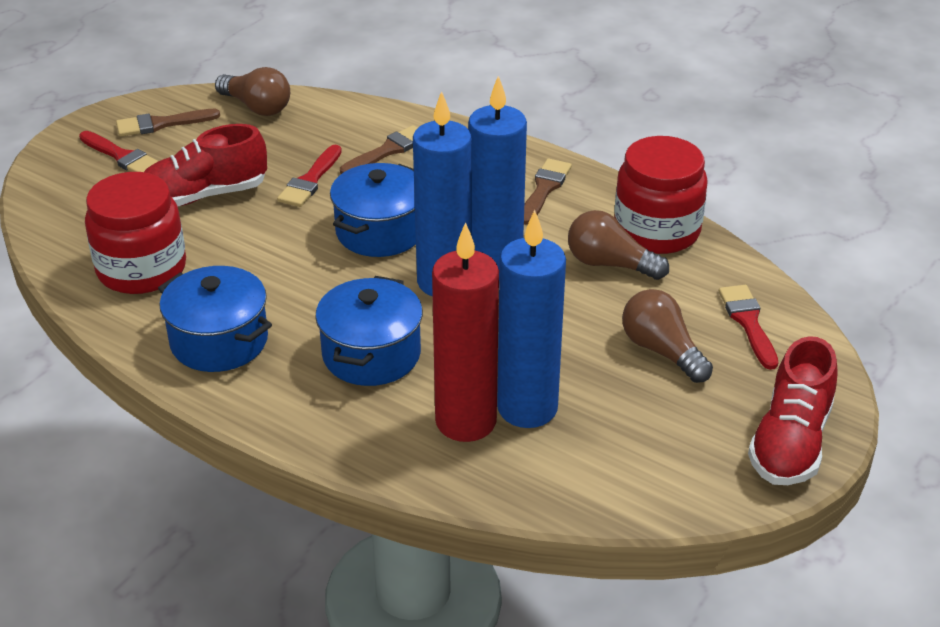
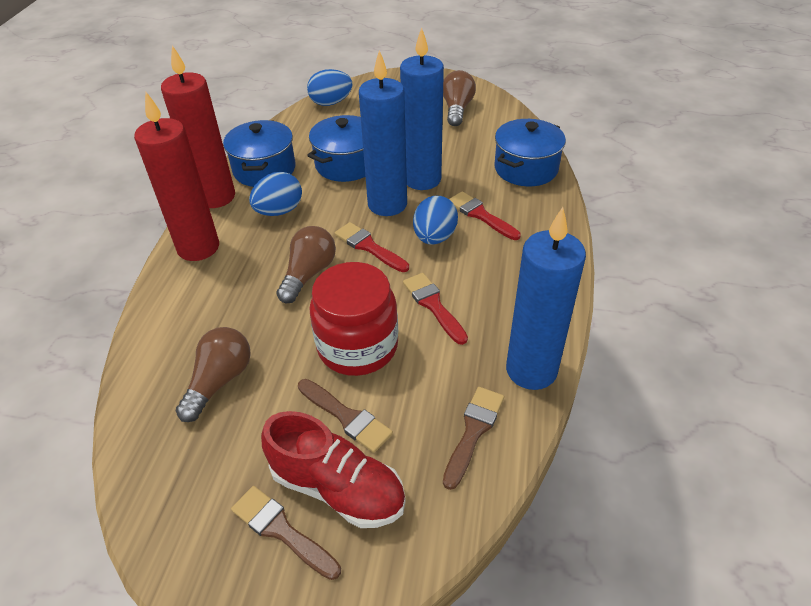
blue egg: none = 0 -> [249,172,302,216] [307,69,352,106] [413,196,458,245] = 3
red candle: [432,222,499,442] = 1 -> [134,92,219,261] [161,45,235,208] = 2
red jar: [85,172,186,294] [614,136,708,254] = 2 -> [309,262,398,376] = 1
red shoe: [144,124,267,206] [748,336,838,485] = 2 -> [261,411,406,528] = 1

